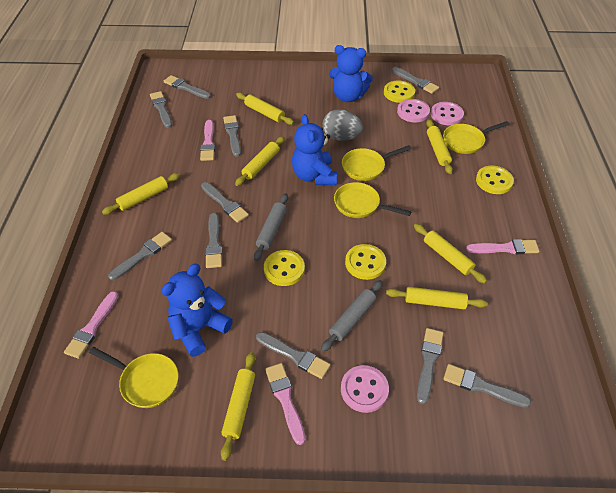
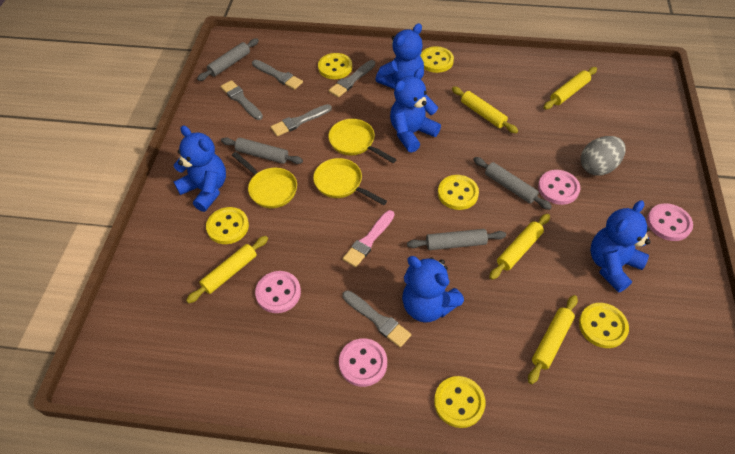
blue teddy bear: [161,264,233,357] [292,114,337,185] [329,45,373,102] = 3 -> [174,125,226,212] [375,23,424,89] [390,68,441,152] [402,256,464,323] [590,200,651,292] = 5
grey brush: [108,232,172,280] [150,91,172,128] [164,75,211,99] [201,182,249,223] [205,213,222,268] [223,115,241,157] [256,332,330,379] [392,67,439,94] [417,328,444,404] [443,364,531,408] = 10 -> [221,80,263,120] [252,60,303,90] [271,104,332,136] [329,60,375,97] [342,290,411,347] = 5
grey rolling pin: [254,194,288,261] [321,280,383,352] = 2 -> [197,38,259,81] [221,137,303,164] [407,229,506,250] [473,157,552,210] = 4
pink brush: [64,291,118,359] [200,120,215,161] [265,363,305,445] [466,239,539,254] = 4 -> [343,210,394,267] = 1
pink button: [341,365,389,413] [397,99,430,122] [431,102,464,125] = 3 -> [255,271,301,313] [339,338,387,387] [538,170,580,205] [647,203,693,241] = 4
yellow button: [264,250,305,286] [345,244,386,280] [384,80,415,103] [476,165,514,194] = 4 -> [206,207,249,244] [318,53,352,79] [420,46,454,73] [434,376,486,428] [438,175,479,210] [579,303,629,348] = 6
yellow pan: [89,347,178,408] [334,182,411,218] [342,145,411,181] [443,121,509,154] = 4 -> [232,152,297,208] [313,158,387,205] [328,119,397,163] = 3
yellow rolling pin: [102,173,180,215] [221,352,255,461] [235,136,285,186] [236,92,294,125] [386,287,488,309] [414,224,487,284] [426,119,453,174] = 7 -> [186,236,268,303] [452,86,518,133] [489,214,550,280] [528,295,578,384] [544,67,597,109] = 5

